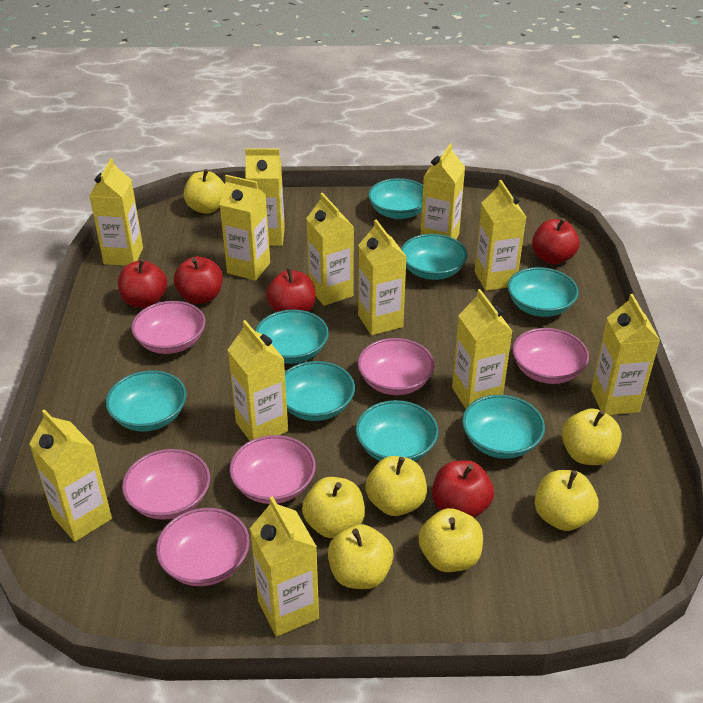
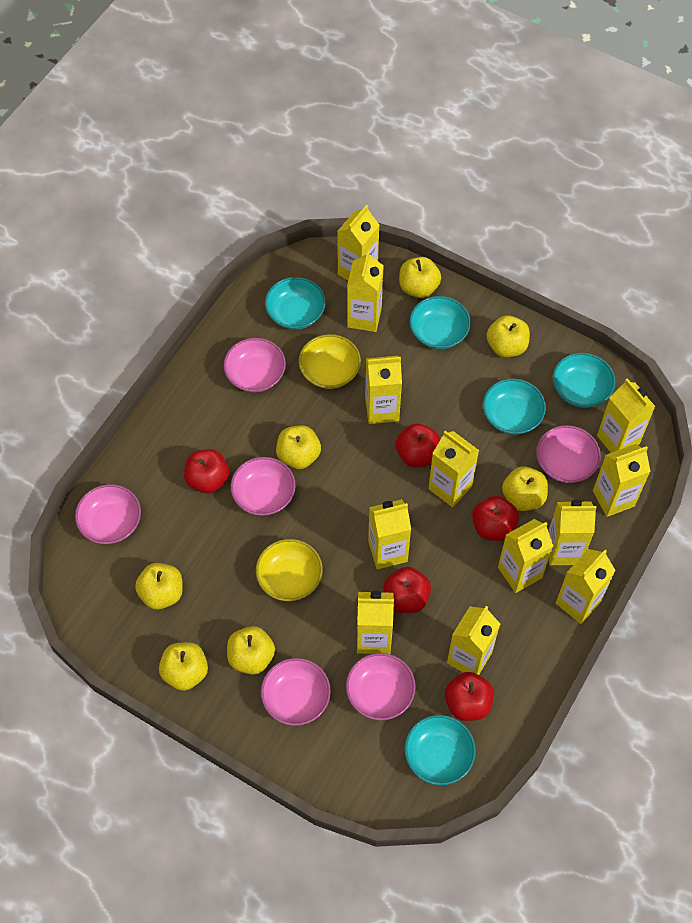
turquoise bowl: [106,370,187,431] [255,310,329,364] [285,361,355,421] [356,400,438,461] [368,178,423,219] [401,234,468,280] [462,395,545,459] [507,267,579,317] = 8 -> [265,277,326,330] [404,715,476,785] [409,296,471,349] [483,379,546,435] [553,353,615,408] = 5
yellow bowl: none = 0 -> [256,539,323,601] [299,334,361,389] = 2

